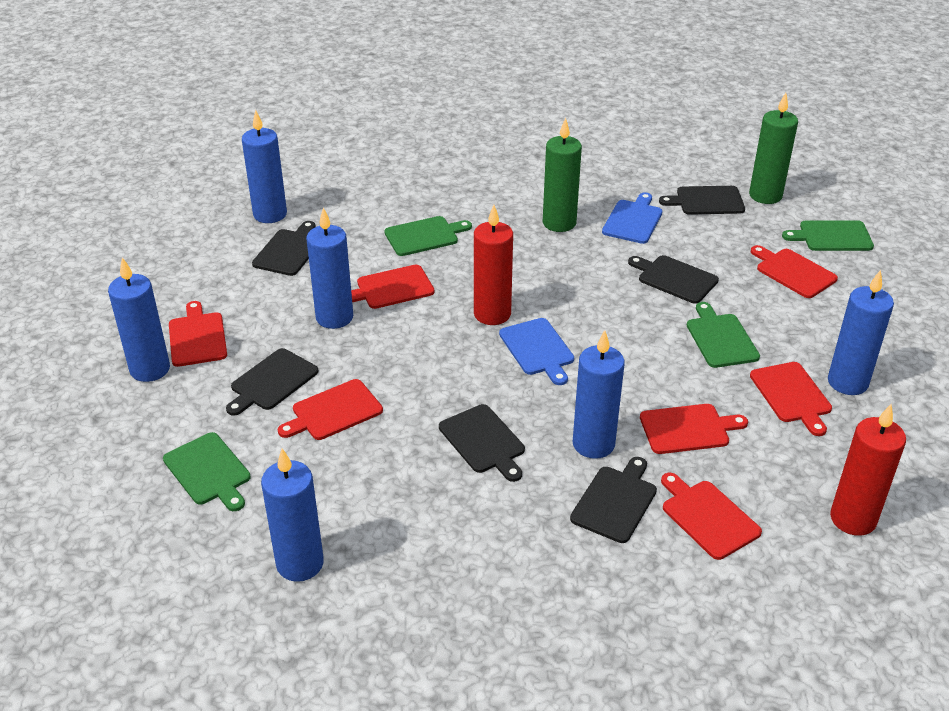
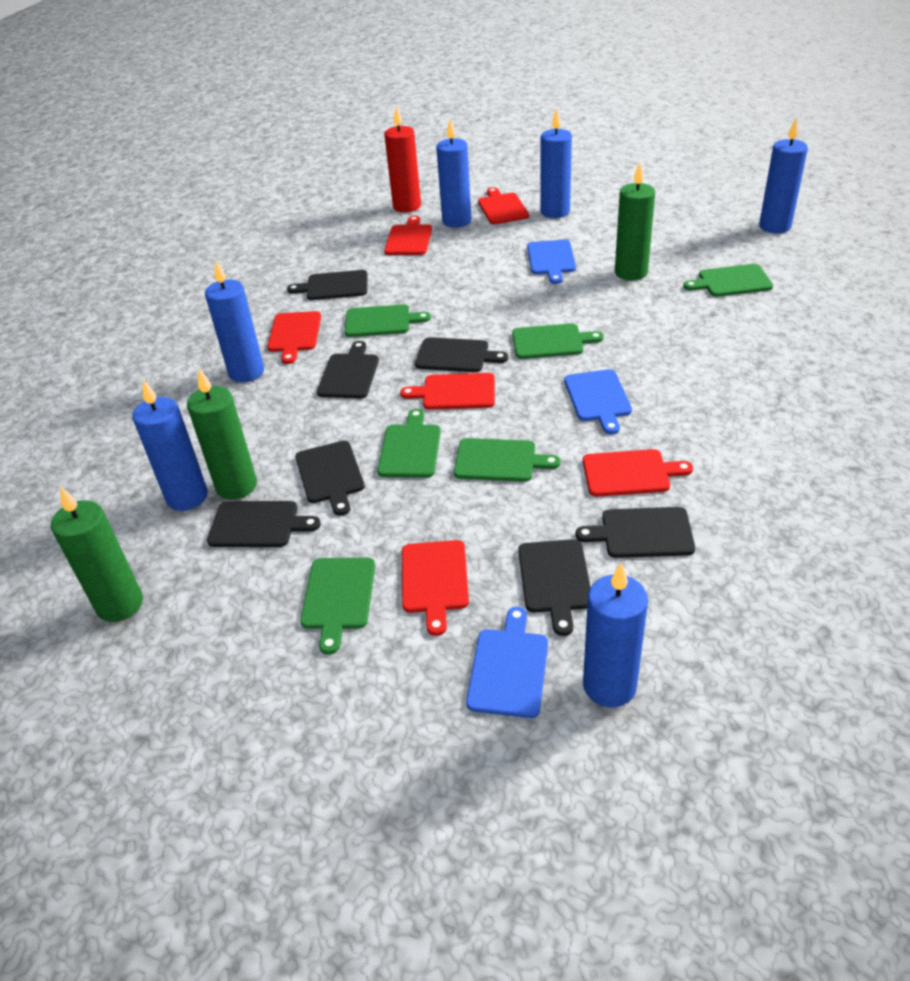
black cutting board: [226,348,319,416] [252,221,316,276] [439,404,525,482] [570,457,657,543] [628,255,719,304] [659,186,745,215] = 6 -> [207,501,321,547] [287,270,368,300] [295,441,365,516] [317,341,379,398] [415,337,508,372] [518,539,591,636] [575,507,695,558] = 7
blue cutting board: [499,318,574,385] [602,192,662,244] = 2 -> [466,607,548,718] [527,240,576,284] [564,369,632,434] = 3
green candle: [543,118,582,232] [749,93,798,204] = 2 -> [51,486,143,622] [187,368,257,500] [615,163,655,281] = 3
green cutting board: [163,432,251,511] [384,216,472,256] [687,302,760,368] [782,220,874,251] = 4 -> [300,558,375,655] [345,304,431,337] [377,409,441,478] [454,438,560,482] [512,323,604,359] [683,264,773,297] = 6
red candle: [474,205,513,325] [830,404,906,536] = 2 -> [384,106,421,213] = 1
red cutting board: [169,301,227,367] [278,379,383,440] [351,265,435,309] [640,404,748,454] [661,473,762,560] [750,362,832,436] [751,245,838,298] = 7 -> [267,311,321,364] [384,216,432,255] [400,373,495,410] [402,540,469,636] [478,187,529,224] [583,449,693,497] = 6

